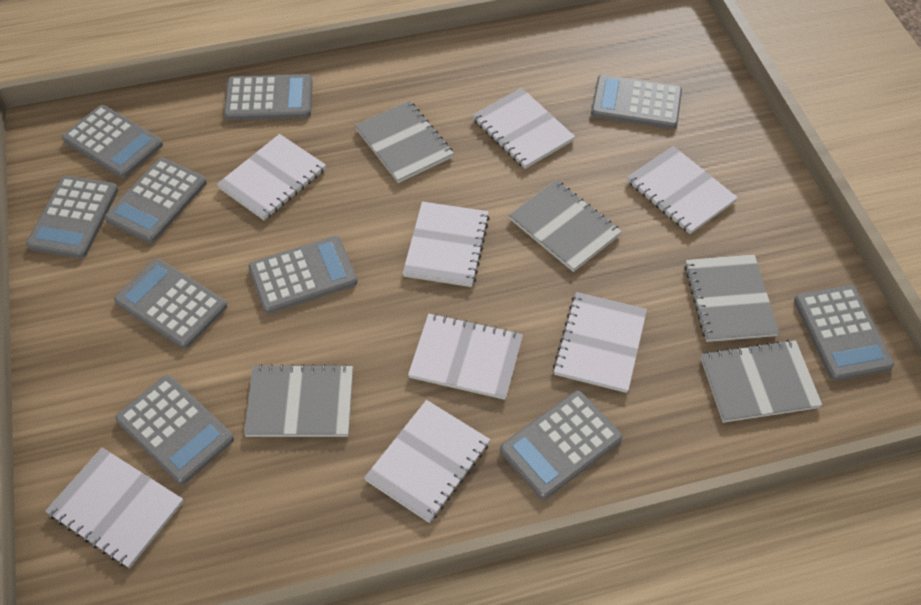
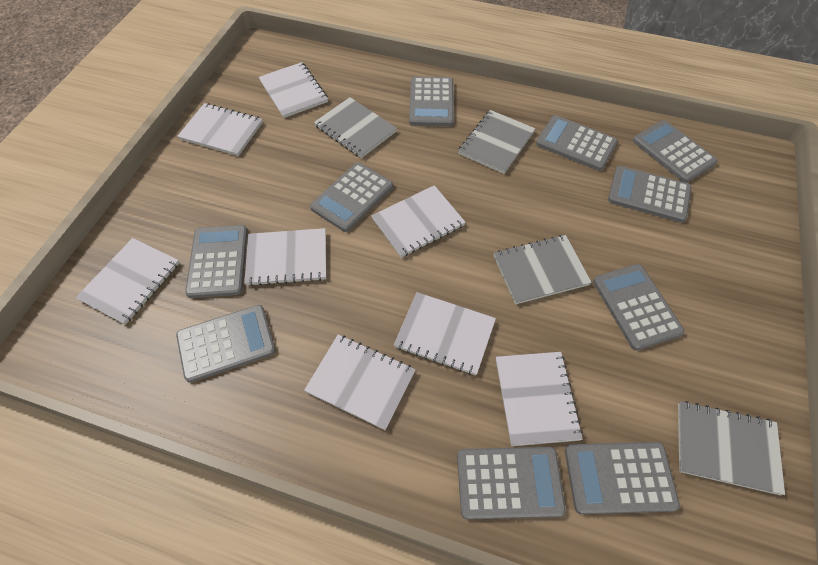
grey notebook: [244,364,353,437] [355,101,454,183] [509,180,622,272] [684,255,779,342] [701,340,822,423] = 5 -> [314,97,397,158] [458,110,535,174] [494,235,592,304] [678,401,785,495] = 4

